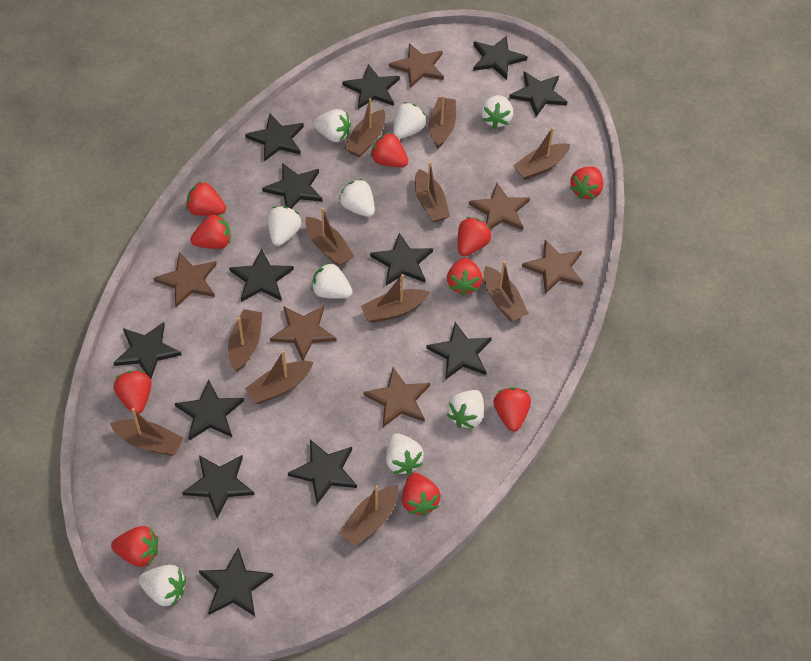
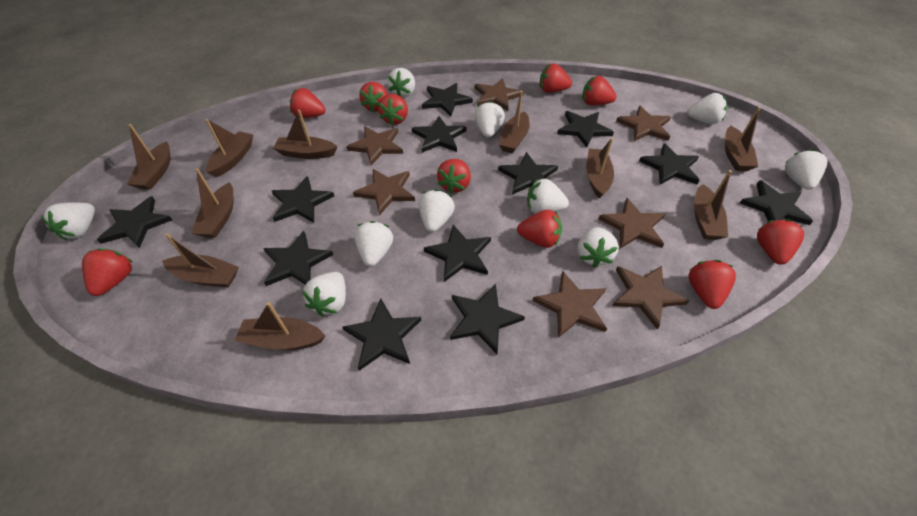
black star: [113,322,181,379] [175,379,244,440] [182,455,254,518] [199,548,273,616] [229,249,294,302] [245,114,304,161] [262,163,322,209] [288,440,357,504] [342,64,400,109] [370,233,433,286] [426,322,492,380] [473,36,528,80] [509,72,567,117] = 13 -> [97,196,172,248] [263,231,333,286] [272,176,334,223] [342,298,421,371] [412,116,467,153] [422,83,473,116] [424,225,491,282] [450,284,525,354] [498,152,558,195] [557,111,614,148] [639,143,700,185] [740,180,813,225] = 12
brown boat: [110,408,184,456] [228,309,262,372] [245,350,313,404] [306,207,354,267] [339,485,398,546] [344,98,386,157] [361,274,430,323] [415,162,450,223] [429,95,456,149] [484,261,529,321] [513,127,570,180] = 11 -> [127,124,171,189] [162,233,239,288] [191,168,234,238] [205,119,253,177] [235,302,325,350] [273,109,338,159] [499,91,530,153] [586,138,614,198] [694,170,732,240] [725,107,761,171] = 10
brown star: [154,252,217,307] [270,306,336,361] [363,368,430,427] [389,43,444,88] [469,183,530,230] [522,240,583,294] = 6 -> [346,126,403,165] [353,169,415,215] [475,78,524,111] [533,271,607,338] [599,198,665,248] [612,266,689,329] [616,106,671,141] = 7
white strawberry: [138,565,186,607] [268,206,301,246] [311,262,352,299] [313,109,351,142] [339,179,375,217] [386,433,424,475] [393,102,427,139] [447,390,484,428] [481,95,513,129] = 9 -> [41,203,95,240] [302,272,346,316] [354,221,393,267] [388,68,415,97] [419,189,455,232] [474,101,505,138] [527,179,569,214] [577,227,619,268] [687,93,727,124] [785,149,828,190] = 10

